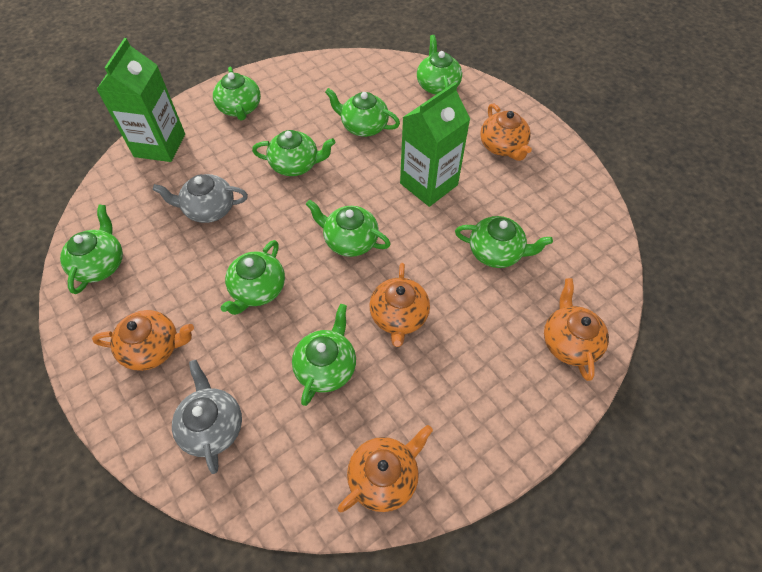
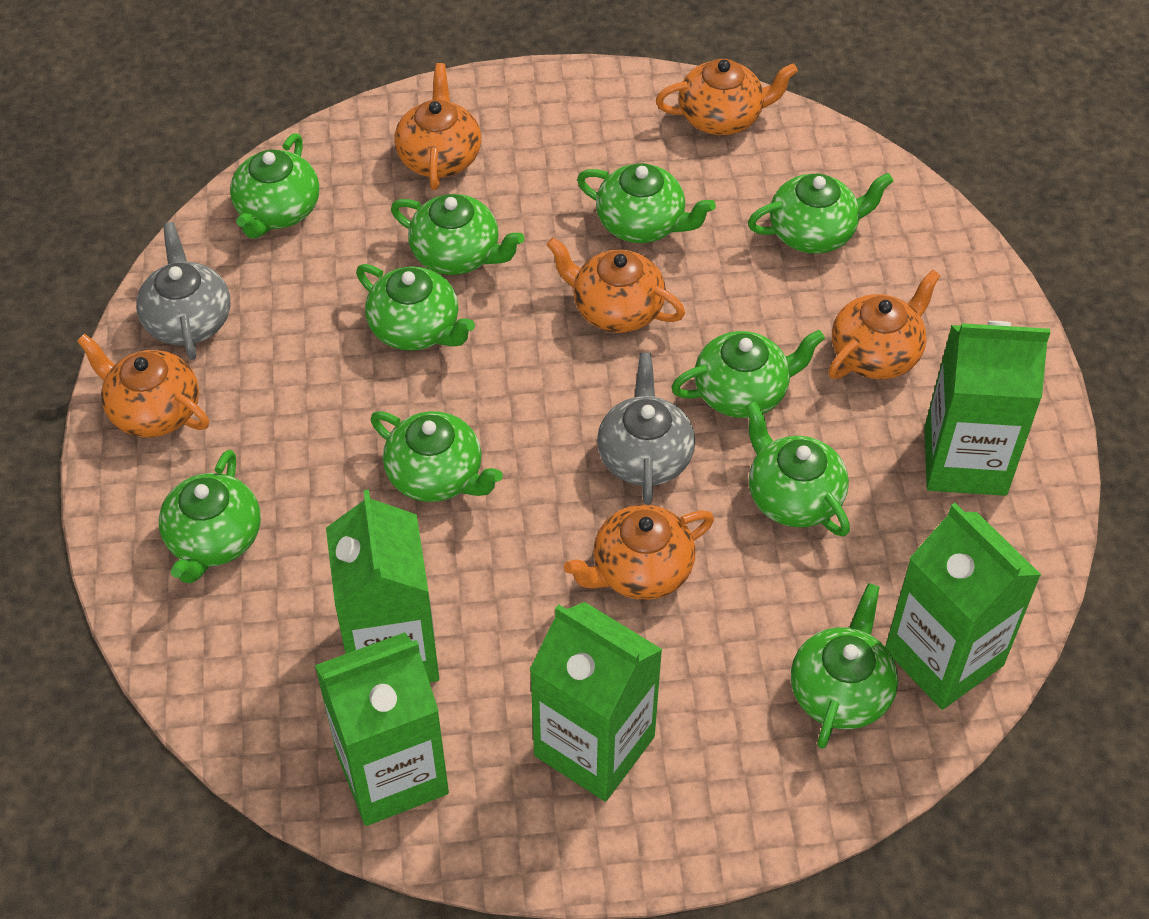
green carton: [96,38,185,162] [400,82,470,207] = 2 -> [315,632,449,826] [326,490,439,683] [530,602,663,801] [885,503,1041,710] [924,321,1050,496] = 5
green teapot: [60,205,123,294] [213,67,261,120] [220,240,285,315] [252,130,335,176] [292,304,356,406] [306,200,391,257] [325,88,400,137] [417,35,462,95] [455,216,553,268] = 9 -> [159,450,261,584] [230,133,320,239] [356,264,475,351] [371,411,503,502] [391,194,524,275] [577,163,716,243] [671,330,825,418] [745,401,850,537] [748,173,894,254] [791,583,898,749] = 10
orange teapot: [92,310,194,371] [338,425,433,512] [370,263,430,347] [480,103,532,161] [544,278,609,381] = 5 -> [77,334,209,437] [394,63,481,190] [547,237,685,333] [564,505,714,600] [656,59,798,135] [828,270,941,379] = 6

